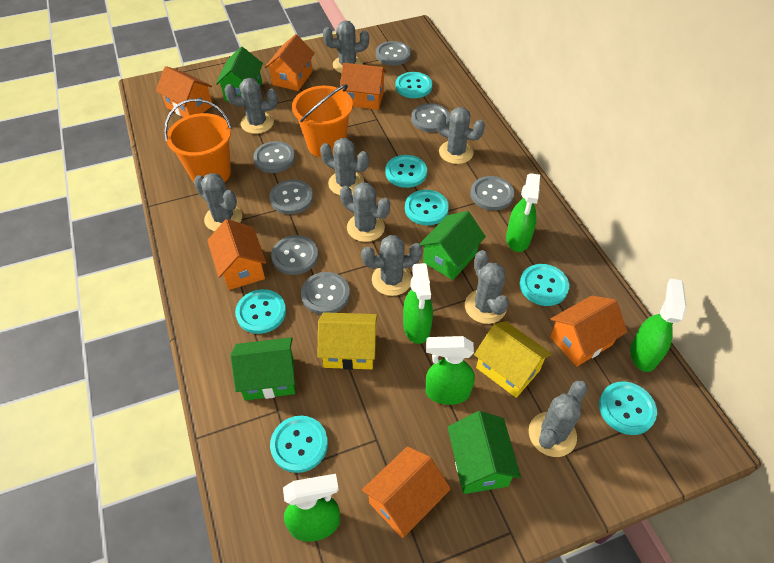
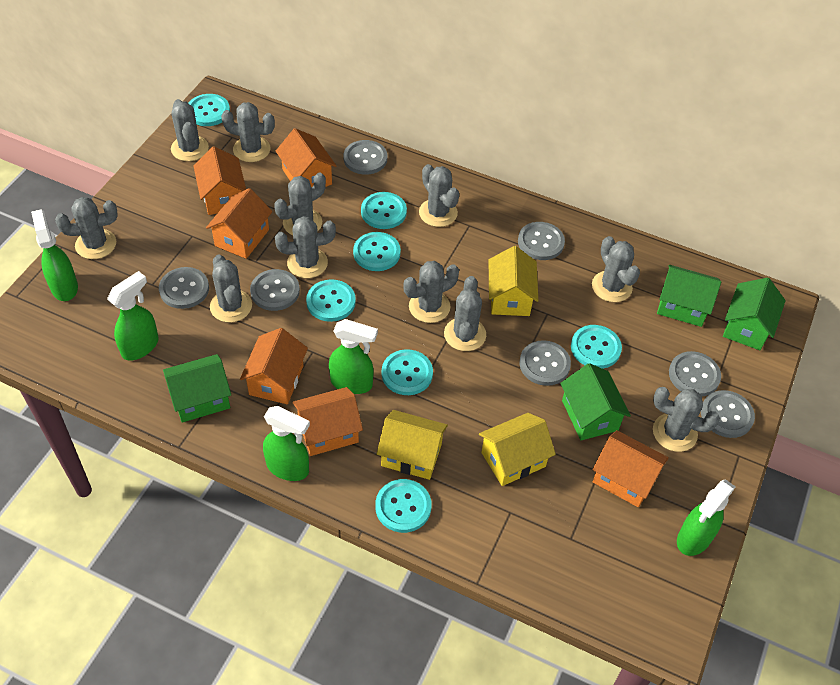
grey cactus: [194,173,242,232] [224,78,278,134] [320,138,369,195] [323,20,369,73] [340,182,390,242] [361,235,423,296] [435,107,485,164] [465,250,509,324] [529,381,588,457] = 9 -> [55,197,118,259] [171,99,209,161] [210,254,252,322] [221,102,275,162] [274,172,326,235] [275,216,336,278] [403,261,459,323] [419,164,459,227] [444,276,486,351] [592,236,640,302] [653,387,720,452] = 11
orange bucket: [164,99,232,183] [292,84,353,157] = 2 -> none = 0
yellow house: [318,312,377,370] [474,321,552,398] = 2 -> [377,410,448,480] [479,413,556,486] [489,246,538,316] = 3

